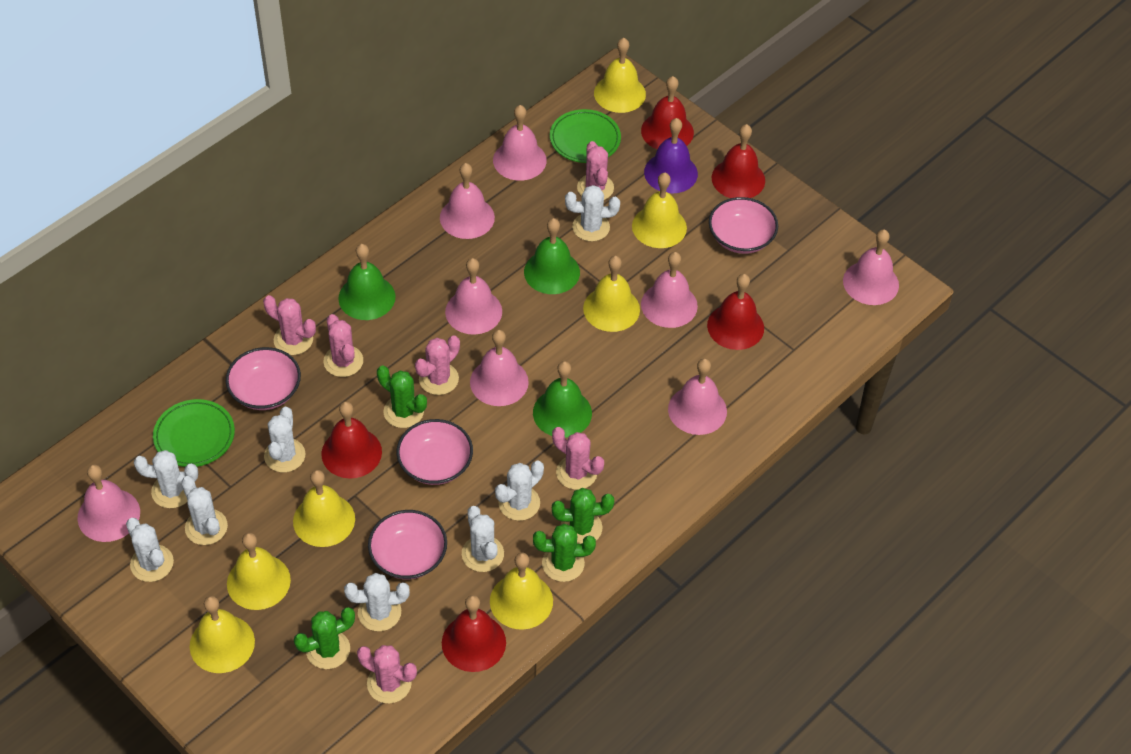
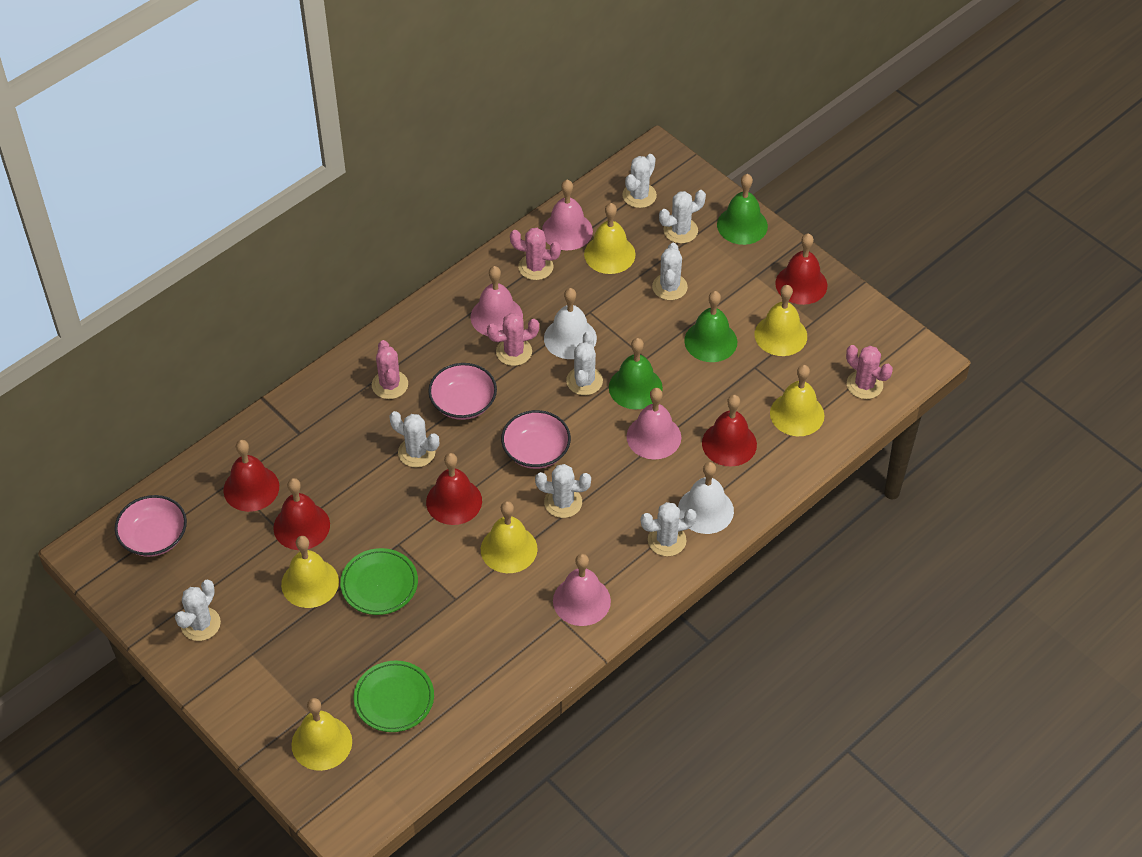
green cactus: [294,607,355,669] [377,365,427,428] [533,524,596,582] [552,488,614,544] = 4 -> none = 0
pink bell: [77,464,140,542] [440,163,495,239] [445,258,502,335] [470,330,529,406] [493,105,547,181] [641,252,698,328] [668,358,727,435] [843,230,899,305] = 8 -> [470,266,523,336] [542,180,593,250] [553,554,611,626] [626,388,681,459] = 4
pink bowl: [226,347,301,410] [368,510,447,580] [397,419,473,485] [709,197,778,254] = 4 -> [115,495,187,557] [428,363,497,420] [501,410,571,469] = 3
pink cactus: [263,295,316,355] [323,314,363,377] [357,645,417,703] [415,335,460,395] [552,427,604,490] [577,141,614,200] = 6 -> [372,340,408,399] [487,313,539,366] [510,228,561,280] [846,345,893,399] = 4
purple bell: [644,118,698,194] = 1 -> none = 0
white bell: none = 0 -> [544,288,597,359] [678,462,734,534] = 2
yellow bell: [190,596,255,673] [227,533,291,610] [293,470,355,547] [490,552,553,630] [583,256,640,332] [594,38,646,113] [632,173,687,248] = 7 -> [281,536,339,608] [291,698,352,771] [481,501,538,573] [584,203,636,274] [755,285,807,356] [770,365,825,436] = 6

